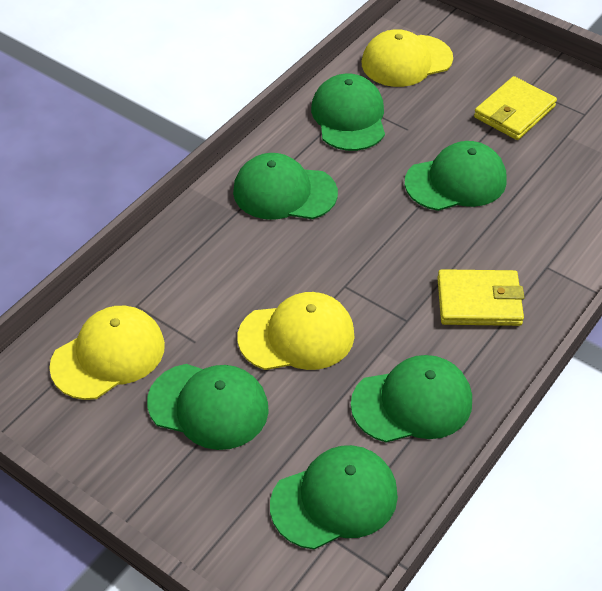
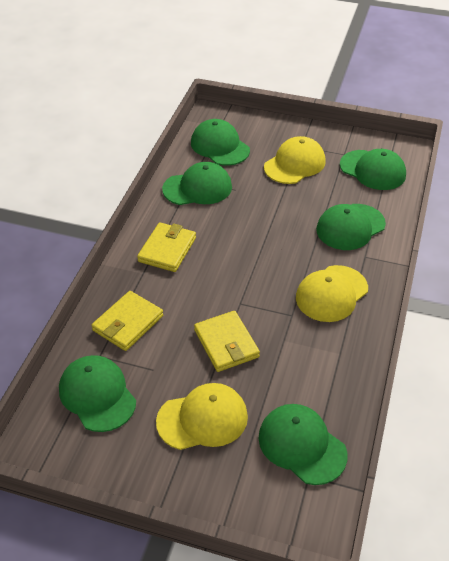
yellow wallet: [437,269,524,326] [474,76,557,140] = 2 -> [91,291,163,351] [137,222,196,272] [194,311,260,372] = 3

